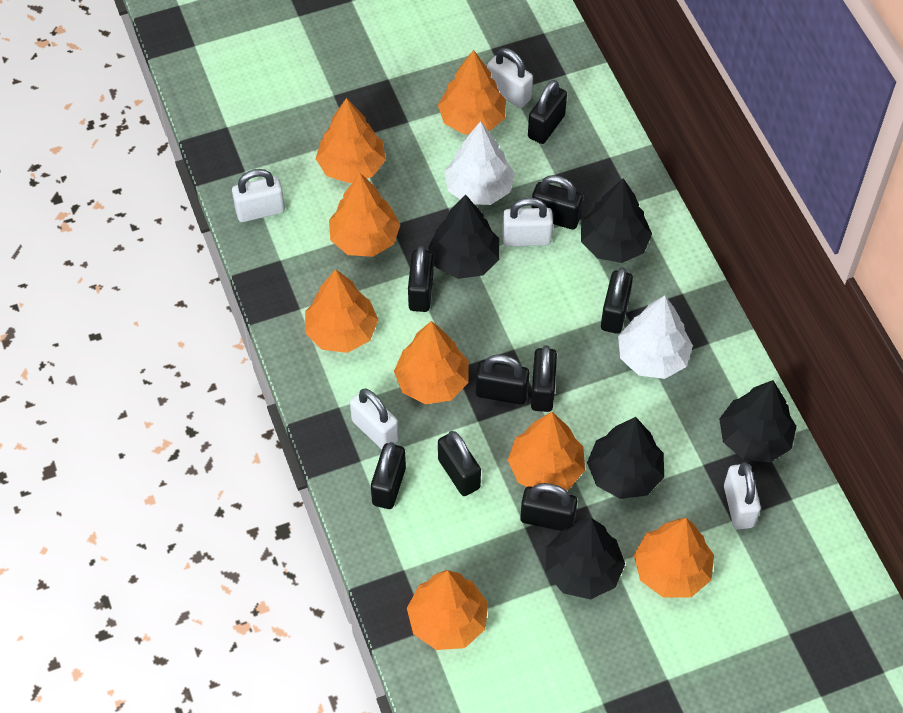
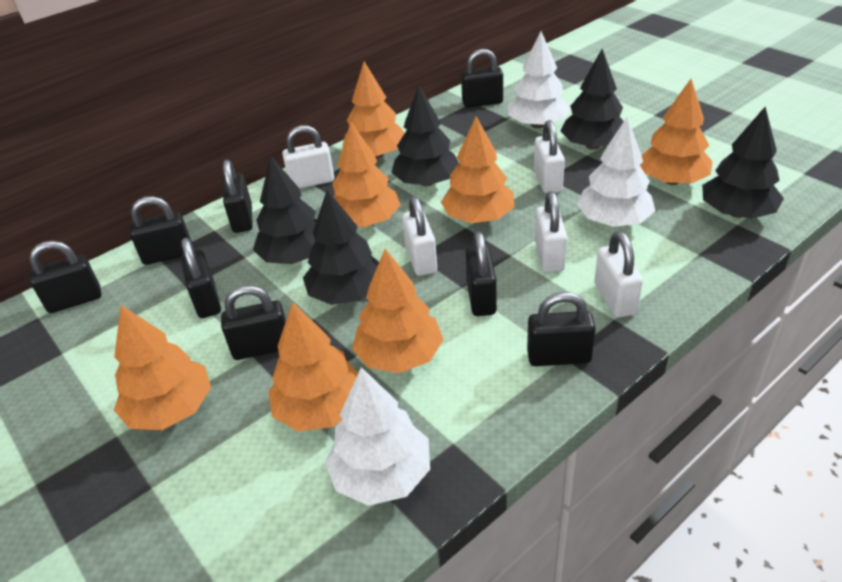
black padlock: [371,442,406,509] [408,246,433,312] [438,431,481,496] [476,355,529,405] [520,483,577,531] [528,80,567,144] [531,345,557,412] [532,175,583,230] [601,267,633,334] = 9 -> [29,241,101,313] [130,196,192,265] [181,238,221,318] [221,285,286,360] [223,160,253,233] [461,49,503,108] [465,232,497,316] [527,292,596,366] = 8
orange tree: [305,269,379,353] [316,98,386,183] [329,173,401,257] [394,321,468,404] [407,570,488,650] [438,50,506,134] [508,412,585,490] [634,518,714,597] = 8 -> [114,305,211,430] [268,302,358,431] [333,122,400,227] [343,62,405,158] [352,249,444,373] [441,117,515,223] [640,79,712,185] = 7
white tree: [444,121,515,205] [618,295,693,379] = 2 -> [325,367,430,506] [508,31,571,128] [577,117,655,227] = 3

